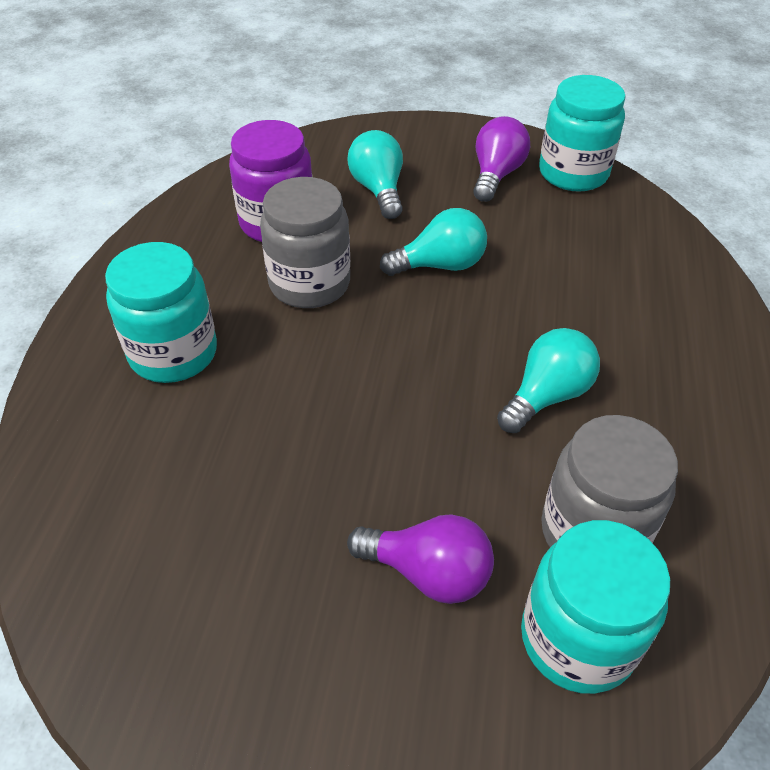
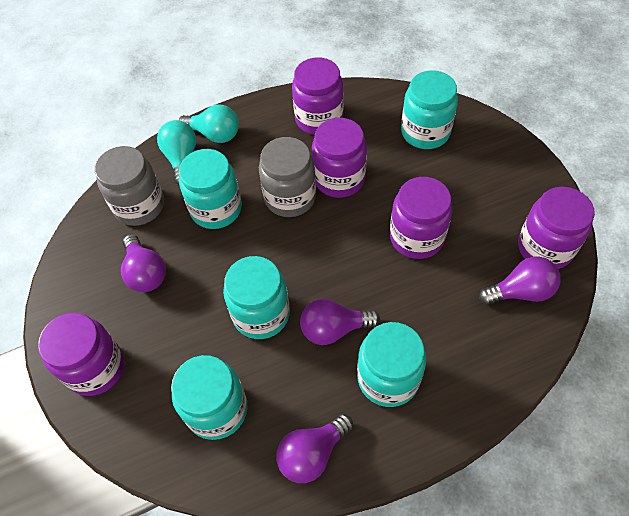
purple jar: [229,120,313,242] = 1 -> [38,313,124,396] [292,57,344,135] [312,118,367,198] [390,177,452,259] [518,187,595,269] = 5
purple light bulb: [347,514,494,604] [473,116,530,202] = 2 -> [121,234,166,292] [276,414,353,483] [300,299,380,345] [479,256,561,305] = 4
turquoise jar: [105,242,217,383] [521,520,670,694] [539,75,626,192] = 3 -> [171,355,247,440] [179,149,242,229] [223,256,290,339] [357,322,426,407] [401,70,458,149] = 5
turquoise light bulb: [347,130,403,219] [380,208,487,276] [497,328,600,433] = 3 -> [157,120,196,185] [179,104,239,143] = 2

